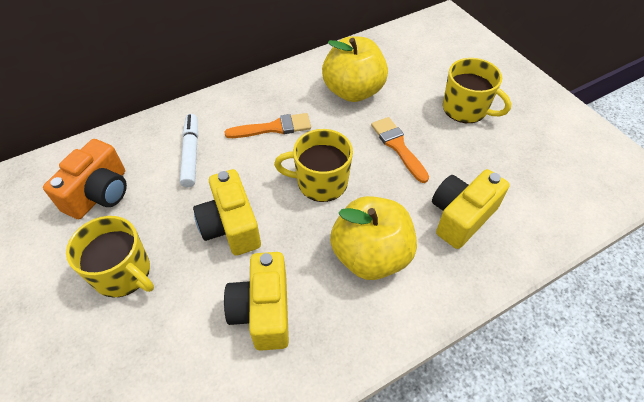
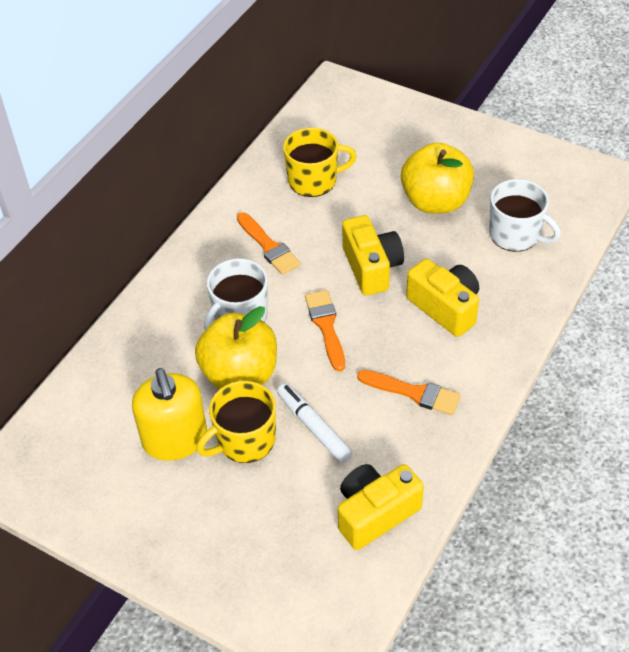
orange brush: [224,113,311,138] [371,117,429,183] = 2 -> [237,212,301,275] [305,290,345,371] [357,370,461,415] = 3
orange camera: [43,139,127,219] = 1 -> none = 0
white mug: none = 0 -> [204,258,268,330] [489,179,561,252] = 2
yellow mug: [66,216,154,297] [274,129,353,202] [443,58,511,123] = 3 -> [196,381,276,463] [283,128,357,197] = 2
yellow soap dispenser: none = 0 -> [132,368,207,461] = 1

